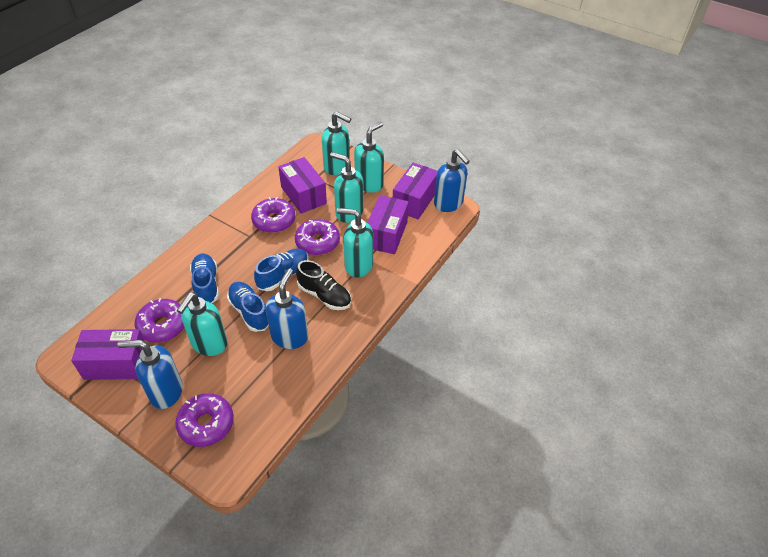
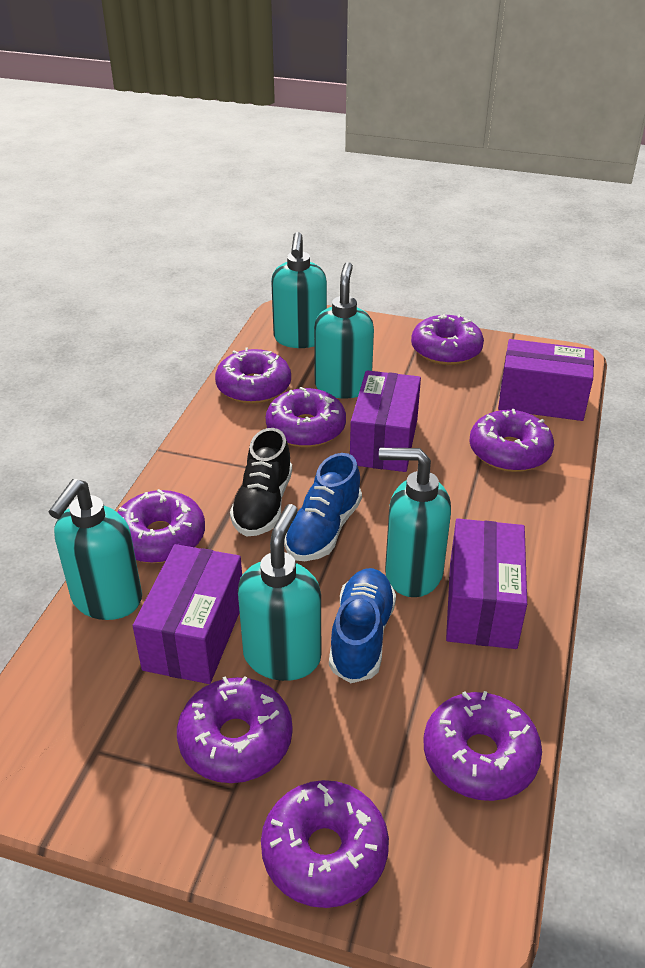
blue shoe: [190,254,219,303] [227,282,269,332] [254,249,309,291] = 3 -> [284,453,362,561] [329,568,396,683] = 2
blue soap dispenser: [117,340,183,409] [266,268,308,349] [434,149,470,212] = 3 -> none = 0
purple donut: [134,298,184,342] [175,393,234,447] [251,197,296,233] [295,219,340,255] = 4 -> [117,489,205,563] [177,676,293,783] [215,347,291,404] [261,780,389,908] [266,387,346,447] [411,314,484,365] [424,691,542,801] [470,409,554,472] = 8

